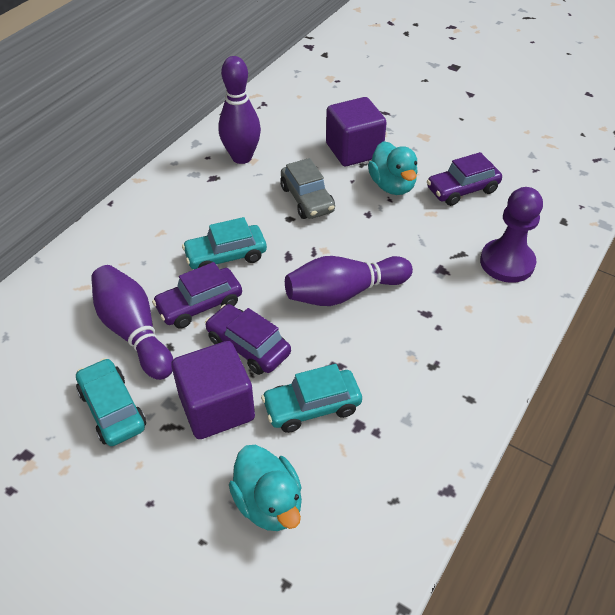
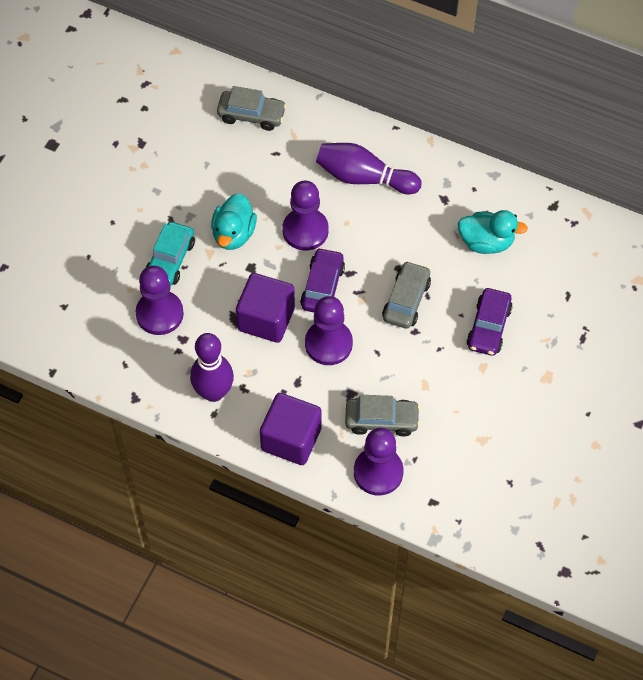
grey car: [280,158,335,219] = 1 -> [217,86,287,131] [345,395,420,436] [382,261,431,329] = 3
purple bowling pin: [91,265,173,380] [218,56,261,164] [285,256,413,306] = 3 -> [190,333,234,402] [316,143,421,194] = 2
purple car: [152,262,242,328] [205,304,291,375] [427,152,502,206] = 3 -> [300,247,345,312] [466,288,513,356] = 2
purple pawn: [480,187,543,283] = 1 -> [136,266,184,335] [283,181,329,251] [305,296,353,365] [354,428,404,496] = 4
turquoise car: [76,358,146,446] [182,217,267,269] [261,364,362,433] = 3 -> [146,222,195,286] = 1

